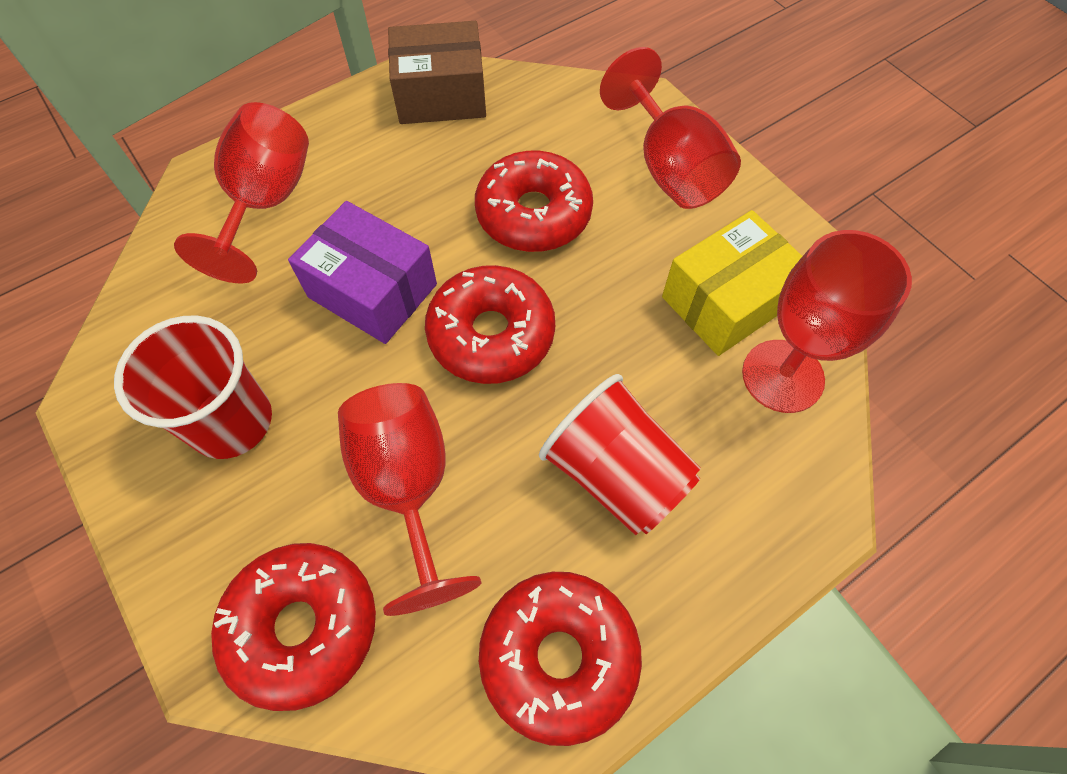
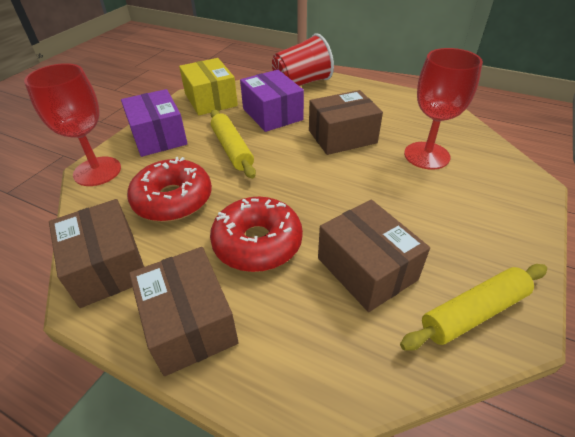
brown box: [388,21,486,124] = 1 -> [49,199,144,308] [129,247,239,376] [309,90,383,155] [318,200,430,312] = 4
purple box: [288,201,437,344] = 1 -> [121,89,188,157] [240,70,304,132] = 2
red cup: [114,316,272,459] [539,374,701,535] = 2 -> [272,33,334,86] = 1
red donut: [211,543,376,711] [425,265,555,384] [475,151,593,252] [479,572,642,746] = 4 -> [127,157,212,222] [210,197,303,272] = 2
red goblet: [174,102,309,283] [338,383,481,616] [600,47,741,209] [742,230,912,413] = 4 -> [24,63,121,186] [404,48,483,170] = 2
yellow rolling pin: none = 0 -> [211,110,256,179] [400,264,547,351] = 2

